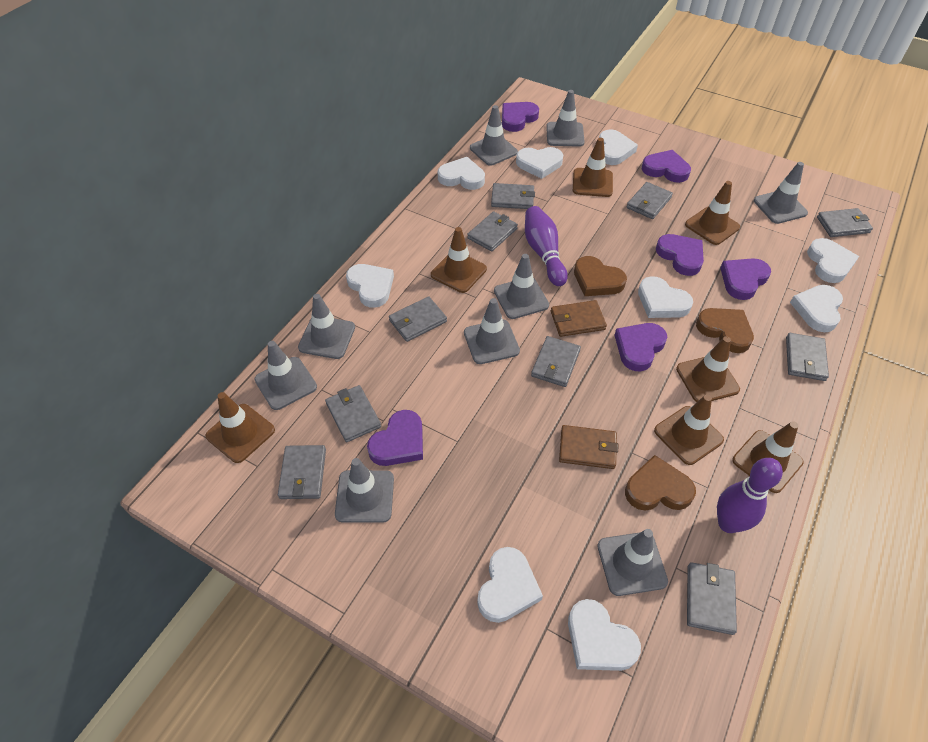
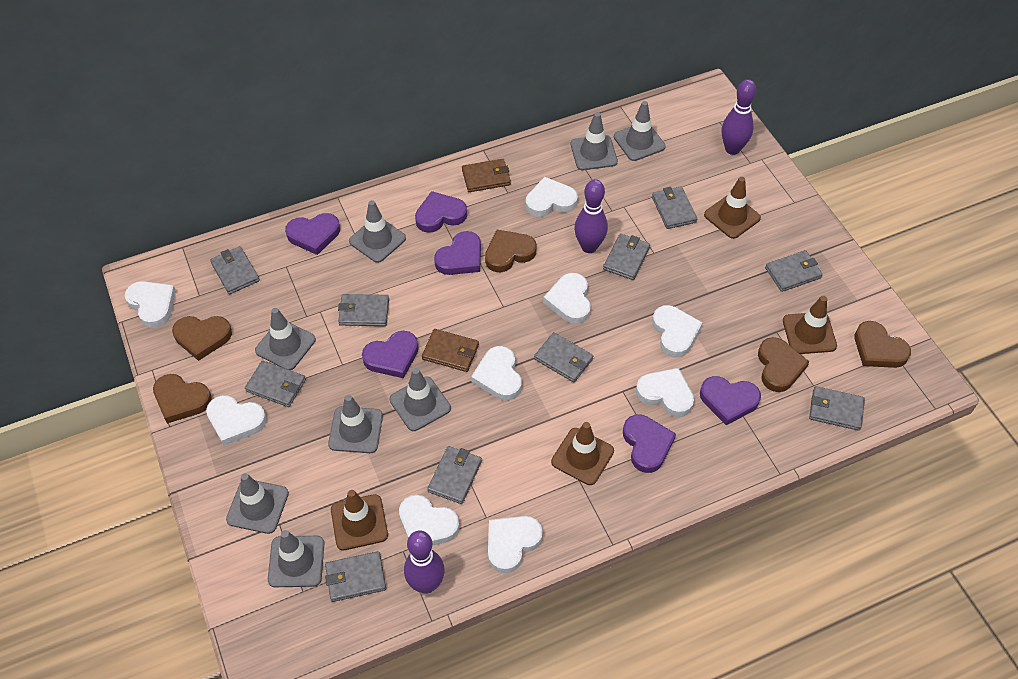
brown heart: [574,256,627,296] [625,455,696,511] [696,308,754,353] = 3 -> [153,374,212,424] [172,316,232,361] [485,230,537,273] [758,337,809,392] [855,321,911,368] = 5
brown traffic cone: [206,392,275,463] [431,227,487,293] [573,138,613,197] [654,394,724,465] [676,336,740,402] [685,181,740,245] [732,421,804,493] = 7 -> [331,490,388,550] [551,422,614,485] [704,177,761,239] [783,296,837,354] = 4
grey traffic cone: [254,341,317,410] [298,294,355,359] [335,458,394,523] [464,298,520,364] [470,105,518,166] [494,254,549,319] [546,90,585,147] [597,529,668,596] [754,162,808,224] = 9 -> [226,473,289,534] [255,308,316,370] [268,530,324,587] [328,395,383,453] [349,200,406,263] [390,368,451,431] [571,112,618,170] [614,101,666,161] = 8
purple bowling pin: [525,206,568,286] [717,458,783,533] = 2 -> [404,531,445,594] [574,179,608,253] [722,79,757,155] = 3

